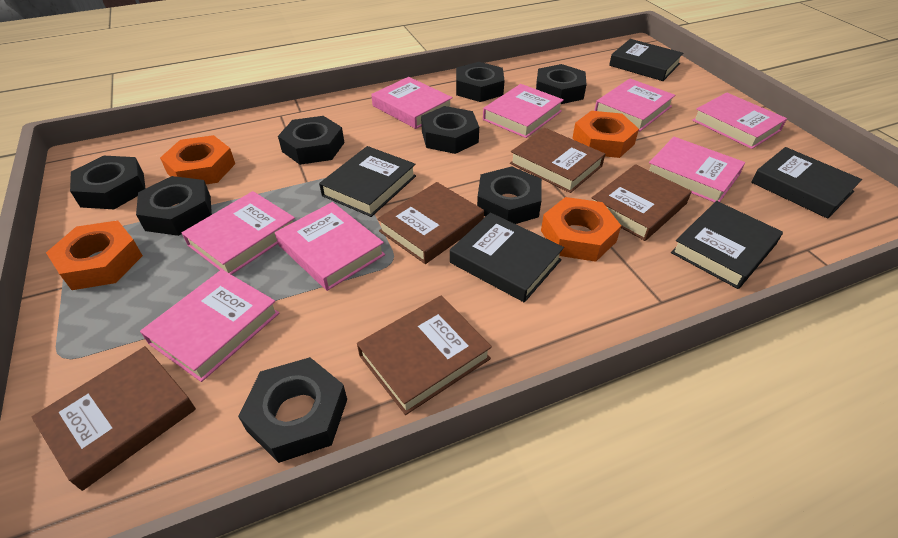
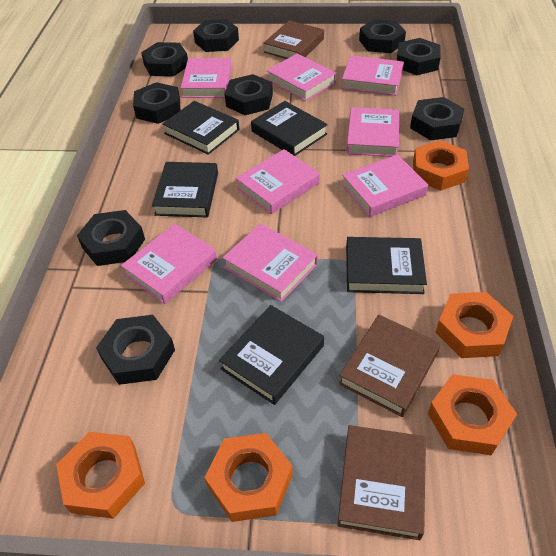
black nut: [70,155,146,209] [136,176,212,236] [238,357,347,463] [278,116,344,165] [421,106,479,154] [456,62,505,102] [477,166,542,224] [536,64,587,104] = 8 -> [77,210,145,266] [96,315,175,385] [133,82,180,124] [141,42,188,77] [193,19,239,52] [225,74,273,115] [359,19,406,53] [397,38,441,75] [410,97,464,141] = 9
brown book: [32,346,196,491] [357,296,492,415] [377,182,484,264] [510,128,605,193] [592,164,691,241] = 5 -> [263,20,324,59] [337,425,426,540] [339,315,441,417] = 3
orange nut: [46,221,143,290] [160,135,235,184] [541,197,621,262] [573,111,639,158] = 4 -> [56,432,145,519] [204,433,293,522] [413,140,469,191] [428,374,517,455] [436,292,513,358] = 5

